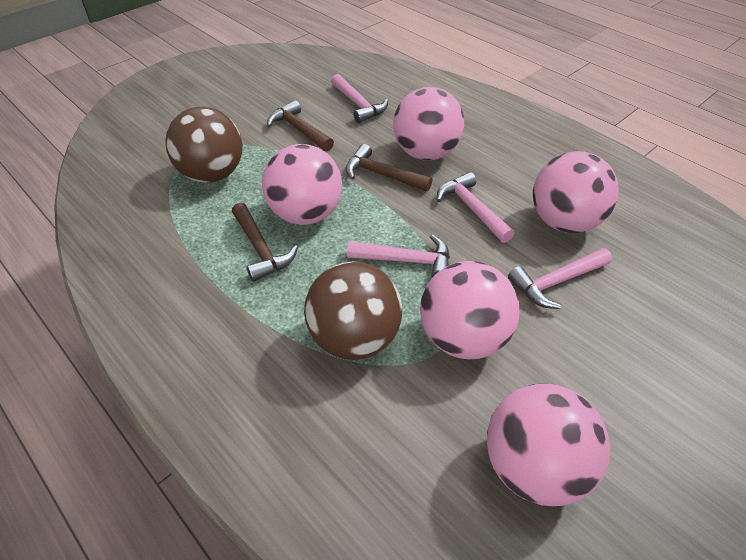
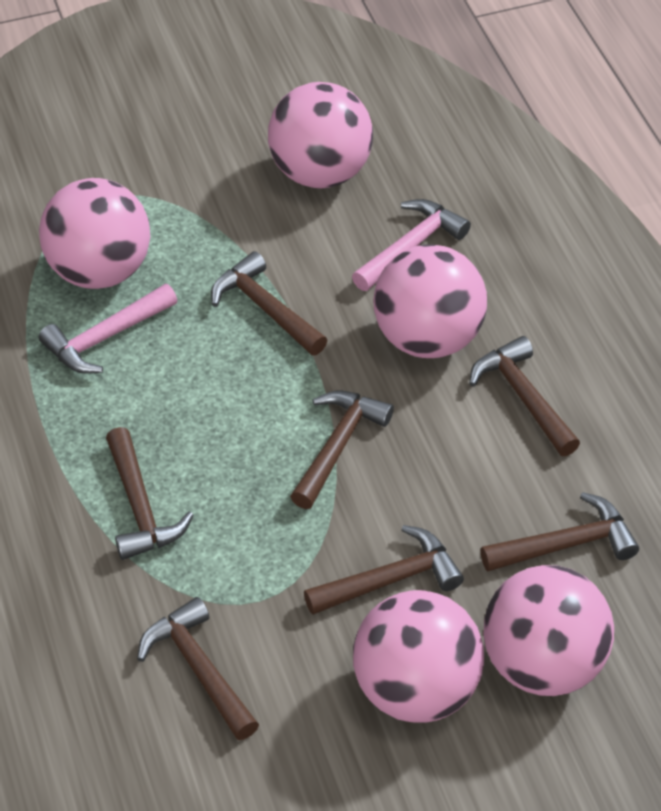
brown ball: [166,107,243,183] [304,262,402,360] = 2 -> none = 0
brown hammer: [232,203,298,282] [267,100,334,151] [345,144,432,192] = 3 -> [106,427,194,560] [137,597,259,740] [211,251,327,356] [290,391,394,509] [304,525,464,615] [469,336,580,456] [481,492,639,571] = 7
pink hammer: [331,74,388,123] [347,234,450,278] [437,172,514,243] [508,248,612,309] = 4 -> [39,284,177,374] [352,199,471,291] = 2

